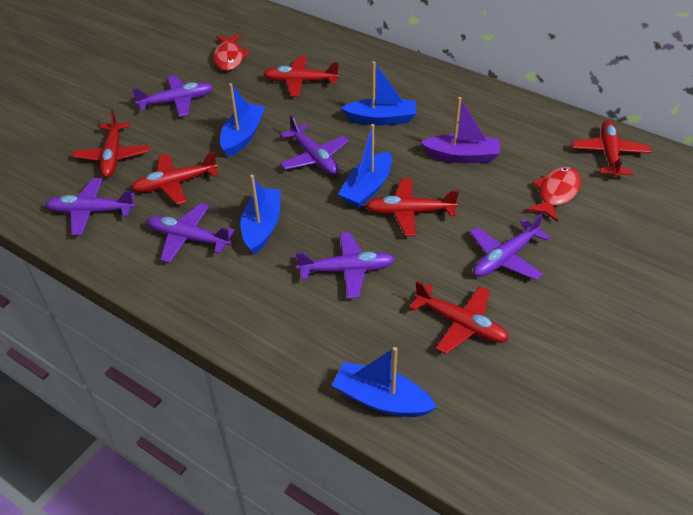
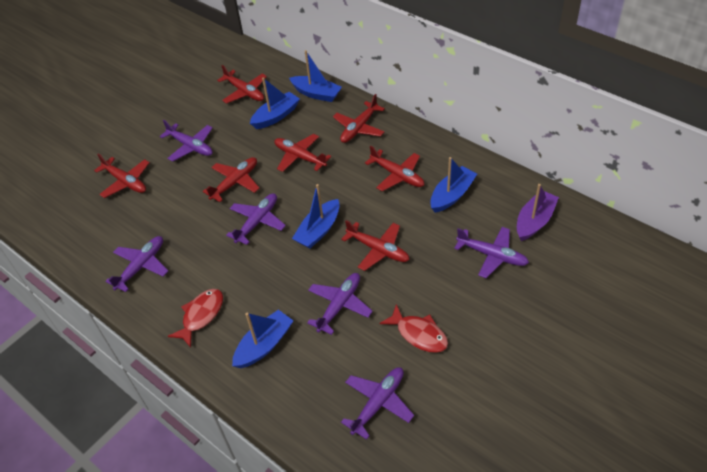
red plane: [72,109,150,177] [131,151,218,205] [263,56,339,97] [365,178,459,236] [409,281,509,354] [572,120,651,178] = 6 -> [94,154,150,198] [203,157,259,202] [217,65,267,104] [274,134,331,172] [333,94,385,143] [341,220,409,271] [365,145,424,191] = 7

